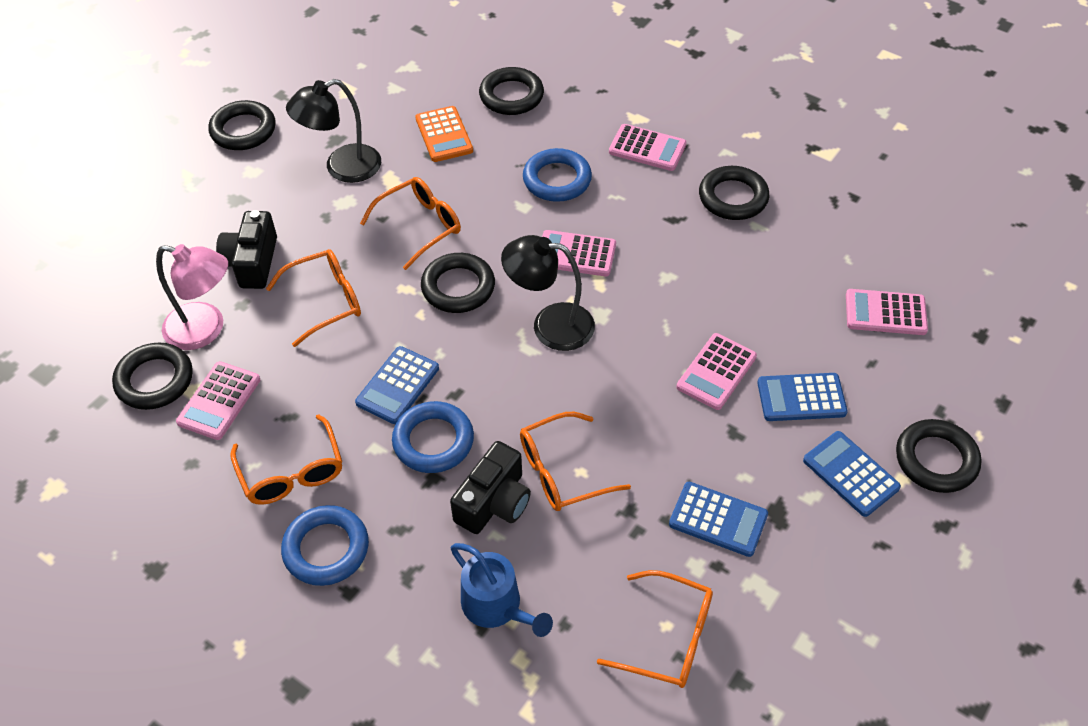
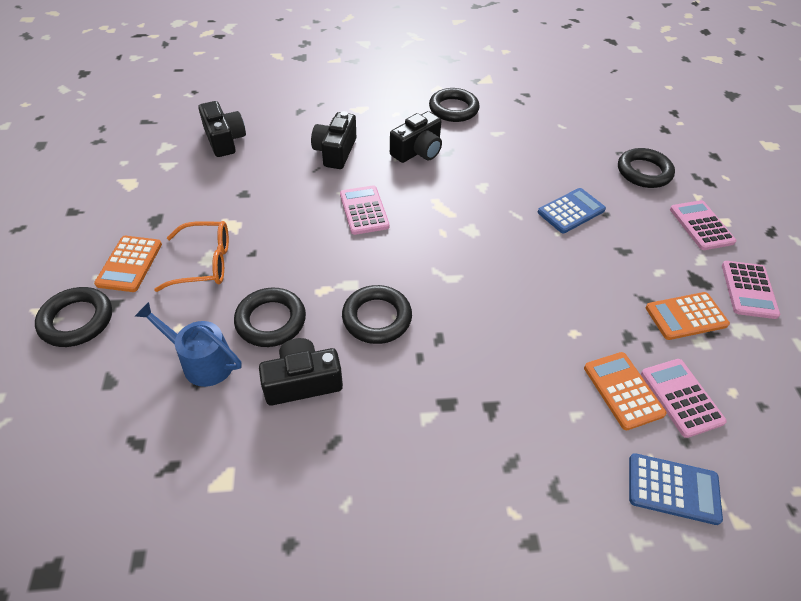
black camera: [216,210,277,289] [450,441,531,534] = 2 -> [198,101,246,157] [259,338,343,405] [311,111,356,169] [390,111,442,163] = 4
black lamp: [286,79,381,183] [501,235,595,351] = 2 -> none = 0
black ring: [112,343,193,410] [208,100,276,150] [421,253,495,313] [479,67,544,115] [699,166,769,220] [896,419,981,493] = 6 -> [35,287,112,347] [234,288,306,347] [342,285,412,344] [429,88,479,122] [618,148,675,188] = 5
blue calculator: [355,346,439,424] [669,482,768,557] [757,373,848,421] [803,431,901,517] = 4 -> [538,188,606,233] [629,453,723,525] = 2
blue ring: [281,505,369,586] [392,401,474,473] [523,148,592,202] = 3 -> none = 0
orange calculator: [415,106,473,162] = 1 -> [94,236,162,292] [584,352,666,430] [646,292,730,340] = 3
orange glasses: [230,414,342,505] [266,249,361,347] [360,177,461,270] [520,412,631,511] [597,570,713,688] = 5 -> [154,221,229,292] = 1
pink calculator: [176,361,260,440] [542,230,616,276] [609,124,686,171] [676,333,757,410] [846,289,928,335] = 5 -> [340,186,390,235] [641,359,727,438] [670,200,736,250] [722,261,780,319] = 4
pink lamp: [156,244,228,350] = 1 -> none = 0

